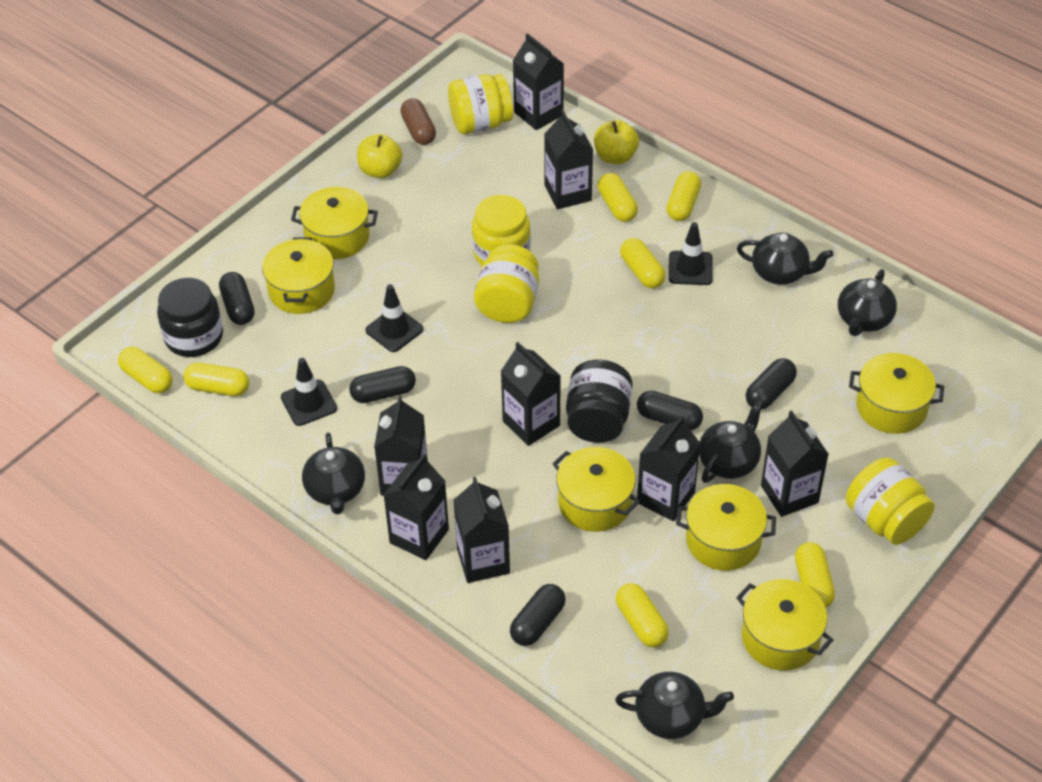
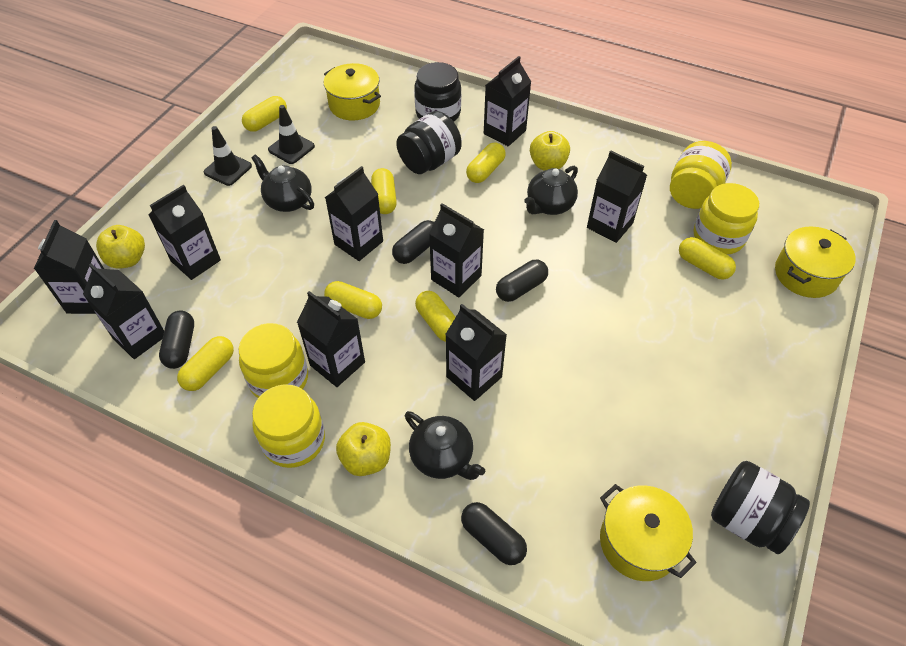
black capsule: [219,272,255,325] [349,366,416,403] [510,584,566,646] [637,391,703,430] [746,358,797,410] = 5 -> [159,311,194,369] [392,220,434,264] [461,502,527,565] [496,260,548,302] = 4
black carton: [374,395,428,496] [384,454,449,560] [453,477,510,583] [500,342,561,446] [513,33,564,130] [544,110,593,209] [637,415,701,521] [761,410,829,517] = 8 -> [34,220,104,314] [83,263,164,359] [148,185,221,280] [297,291,365,387] [325,166,383,261] [429,203,484,297] [445,304,507,401] [484,56,531,146] [587,151,647,243] = 9
black jar: [157,278,223,357] [566,360,633,443] = 2 -> [396,111,461,174] [414,62,461,122] [711,461,810,554] = 3
black teapot: [302,433,365,515] [615,672,734,739] [699,400,763,483] [737,232,833,285] [838,269,897,336] = 5 -> [251,154,314,212] [405,411,485,480] [524,166,578,215] = 3
black traffic cone: [281,358,337,426] [365,284,424,352] [669,222,713,285] = 3 -> [204,126,252,186] [268,105,315,164] = 2
brown capsule: [400,98,436,145] = 1 -> none = 0
yellow apple: [357,134,402,178] [594,120,639,164] = 2 -> [96,225,145,269] [336,422,391,476] [530,131,570,171] = 3
yellow pot: [262,238,335,314] [291,187,378,259] [552,447,640,532] [676,484,776,571] [736,579,833,671] [849,353,944,434] = 6 -> [324,63,381,121] [600,484,696,581] [775,226,856,298] = 3

